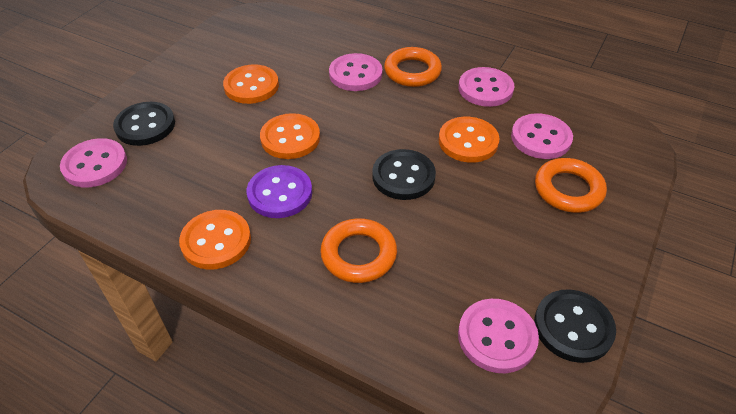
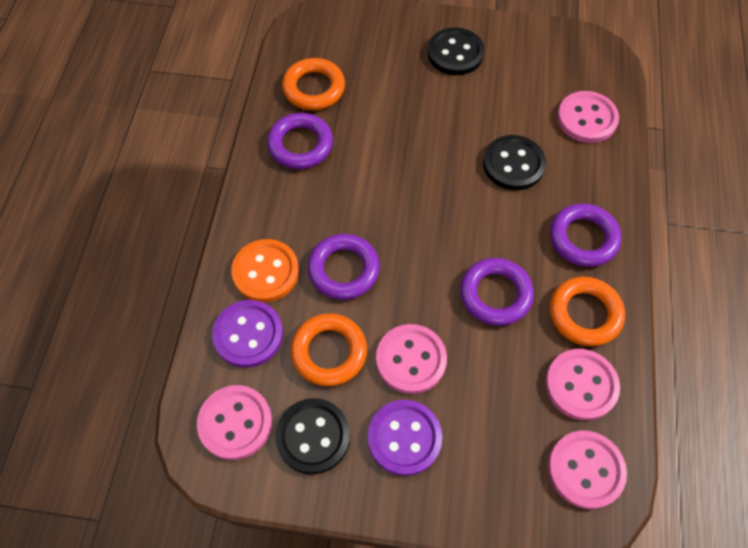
orange button: [179,210,251,270] [223,64,279,104] [260,113,320,159] [439,117,500,163] = 4 -> [231,239,299,302] = 1
purple button: [247,165,312,218] = 1 -> [212,300,283,368] [368,400,442,476] = 2
purple ring: none = 0 -> [267,113,333,169] [307,234,380,300] [460,258,534,326] [550,203,621,267] = 4

